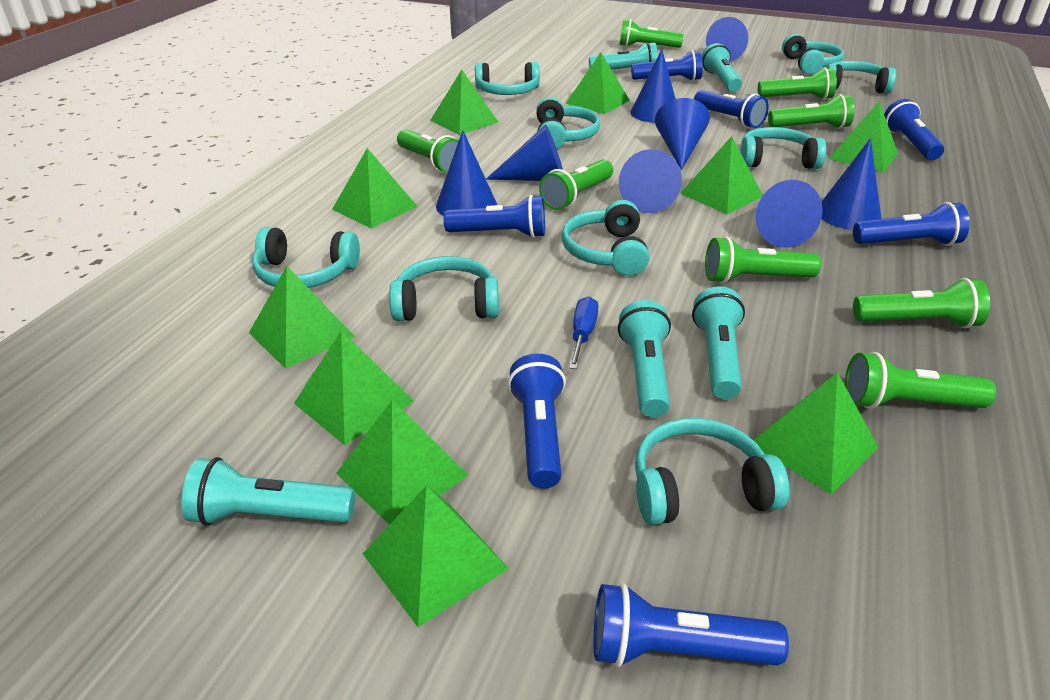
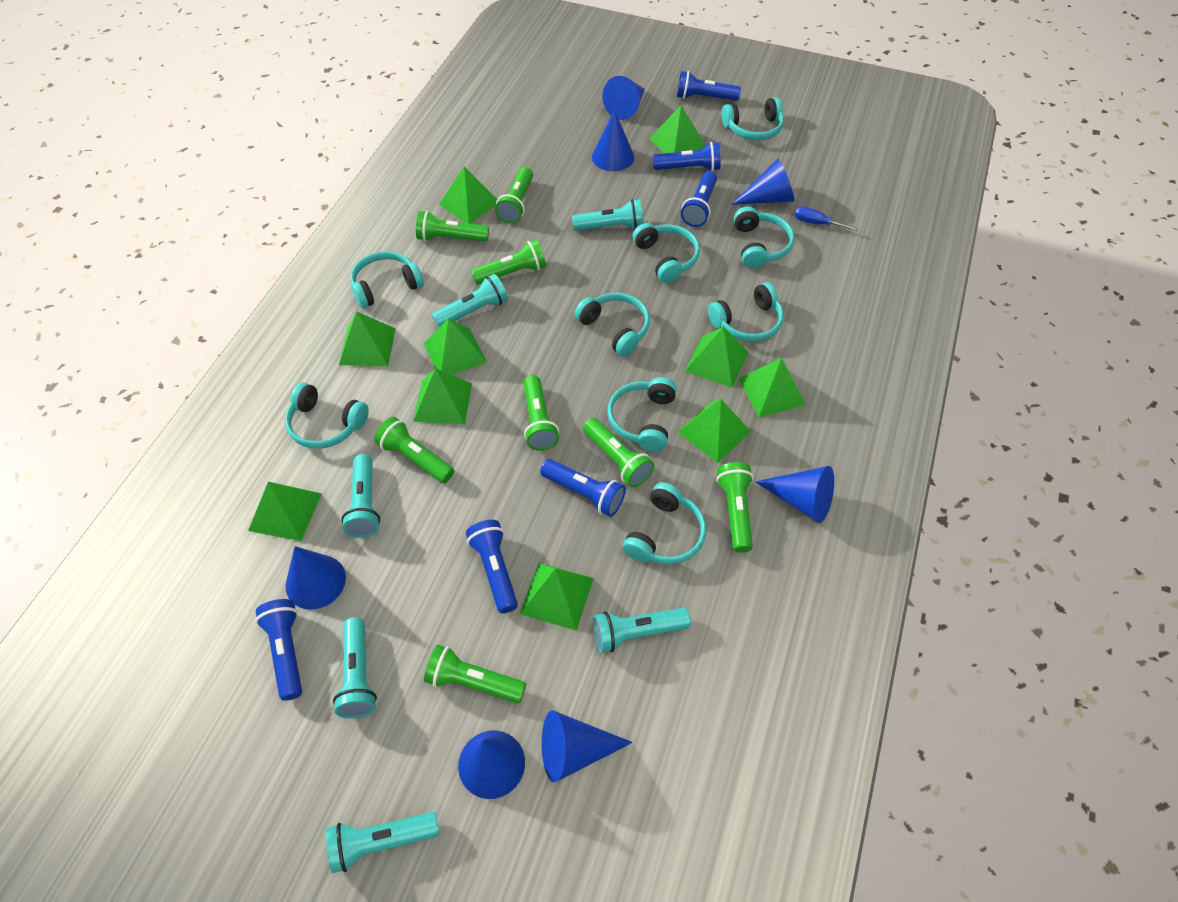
blue cone: [436,130,497,216] [486,125,563,181] [619,149,682,213] [630,49,676,123] [655,98,710,170] [706,17,748,62] [756,180,823,248] [822,138,882,230] = 8 -> [285,546,346,609] [458,730,525,799] [542,710,633,782] [592,110,634,171] [603,76,644,120] [731,159,794,205] [755,466,834,523] = 7
blue flashlight: [444,195,545,238] [508,353,566,489] [593,583,789,667] [631,50,703,81] [694,90,769,128] [853,202,970,246] [884,99,944,160] = 7 -> [255,599,302,701] [466,520,518,613] [540,459,626,517] [653,142,721,171] [677,71,741,101] [681,171,717,227] = 6
turquoise flashlight: [182,457,355,526] [589,42,658,70] [618,300,671,417] [692,287,745,399] [702,43,742,92] = 5 -> [326,812,440,873] [333,617,377,719] [341,454,380,538] [432,274,508,327] [572,199,643,231] [593,608,691,653] = 6

